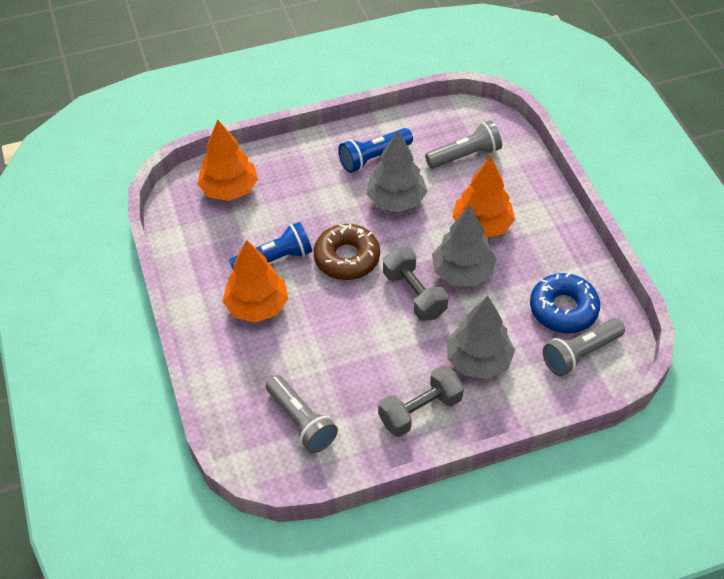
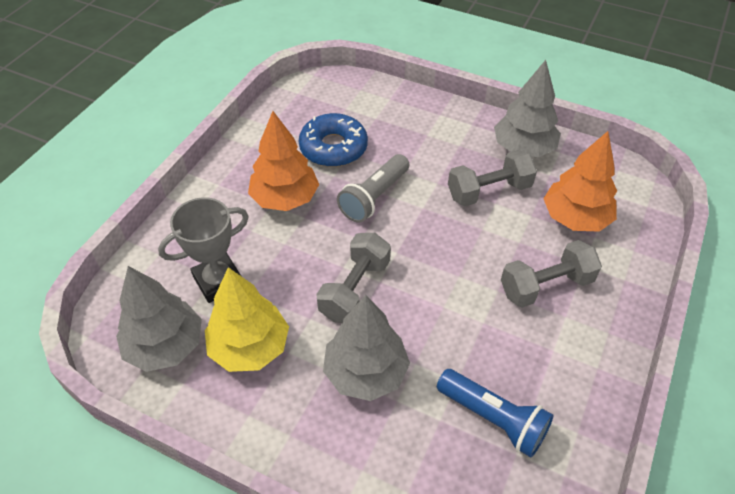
blue flashlight: [229,222,312,271] [338,128,413,173] = 2 -> [437,369,554,458] = 1
brown donut: [314,224,380,280] = 1 -> none = 0
grey dumbbell: [378,365,464,437] [383,248,448,321] = 2 -> [316,233,391,323] [448,150,537,206] [501,240,602,308] = 3
grey flashlight: [266,375,338,453] [425,120,502,169] [543,318,625,376] = 3 -> [337,154,409,223] = 1
grey trophy: none = 0 -> [158,197,249,303] = 1
orange tree: [197,120,258,201] [222,240,289,323] [452,156,515,238] = 3 -> [248,111,319,211] [543,131,617,232] = 2
yellow tree: none = 0 -> [205,267,289,372] = 1

